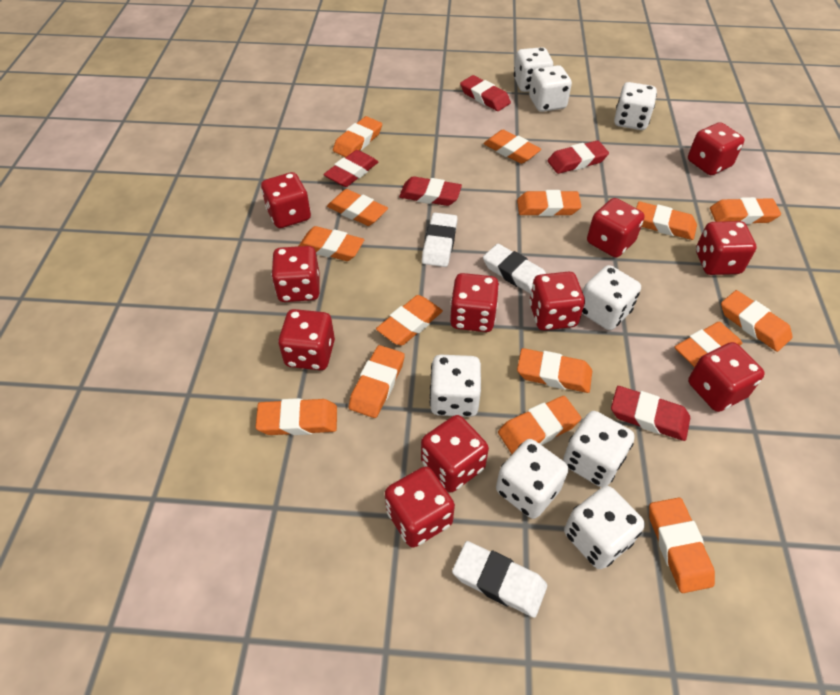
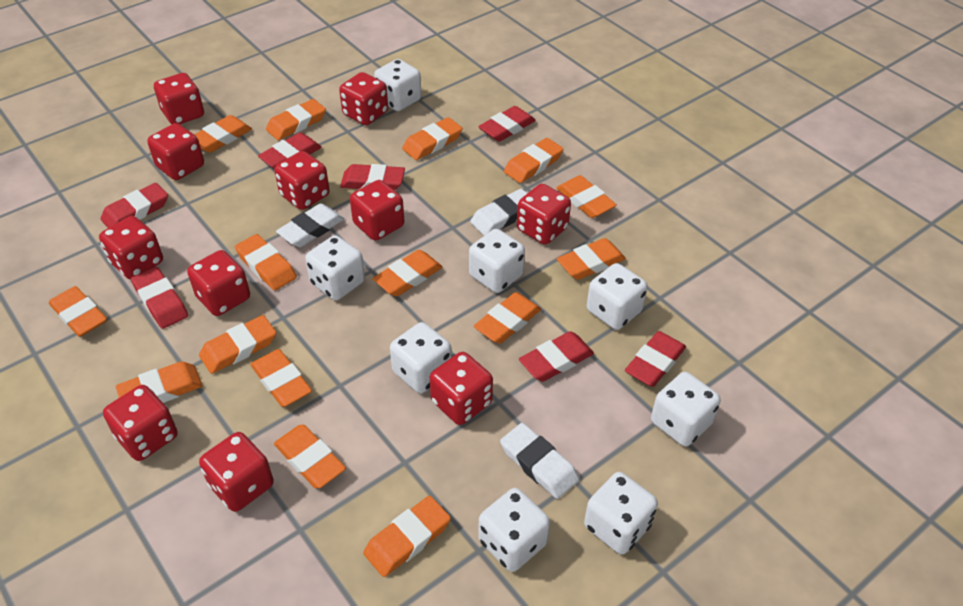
red eraser: [323,150,378,187] [399,176,462,206] [460,75,511,111] [547,140,609,174] [611,386,690,441] = 5 -> [101,183,168,228] [131,267,188,329] [258,133,322,169] [340,164,405,191] [478,106,536,142] [519,331,594,382] [625,331,686,387] = 7

